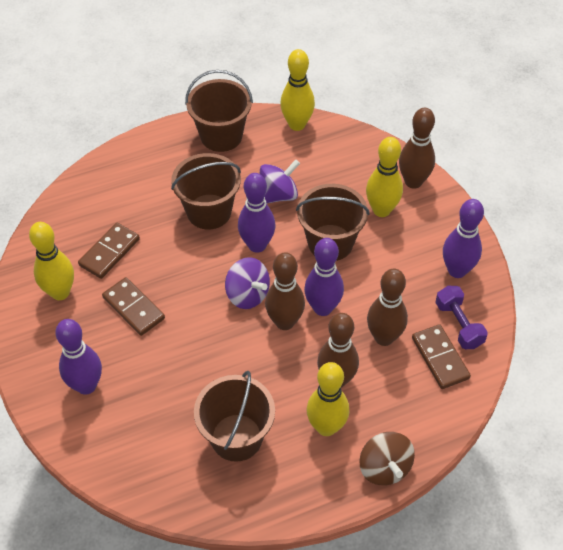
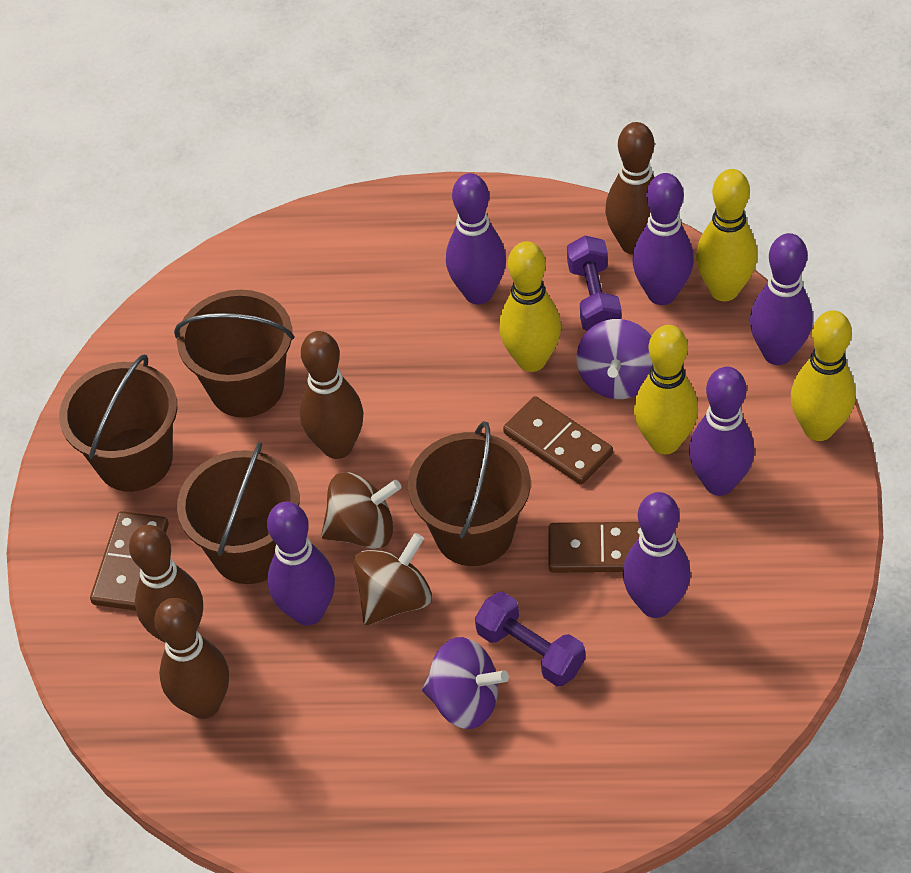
brown spinning top: [360,432,415,485] = 1 -> [321,472,401,549] [353,533,432,625] = 2
purple bowling pin: [55,319,102,395] [238,173,275,253] [304,238,344,316] [443,199,484,278] = 4 -> [267,502,335,626] [446,173,506,304] [623,492,691,618] [632,173,694,305] [689,367,755,496] [750,233,813,365] = 6
purple dumbbell: [435,286,488,349] = 1 -> [475,592,585,687] [567,236,621,331] = 2

